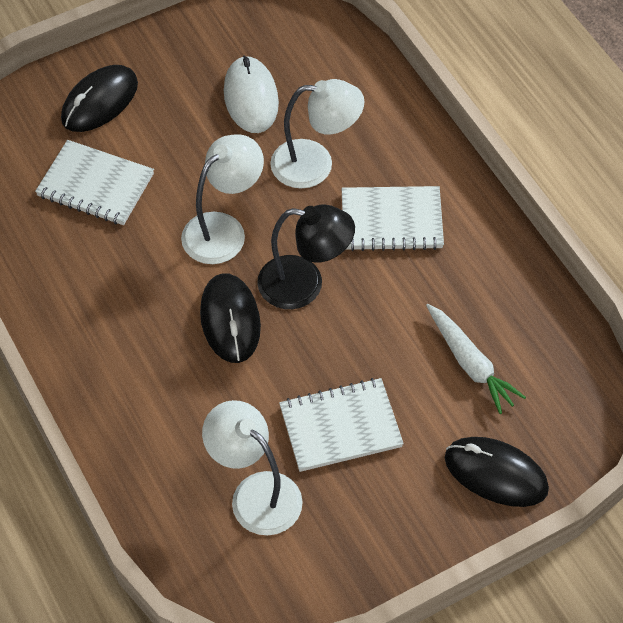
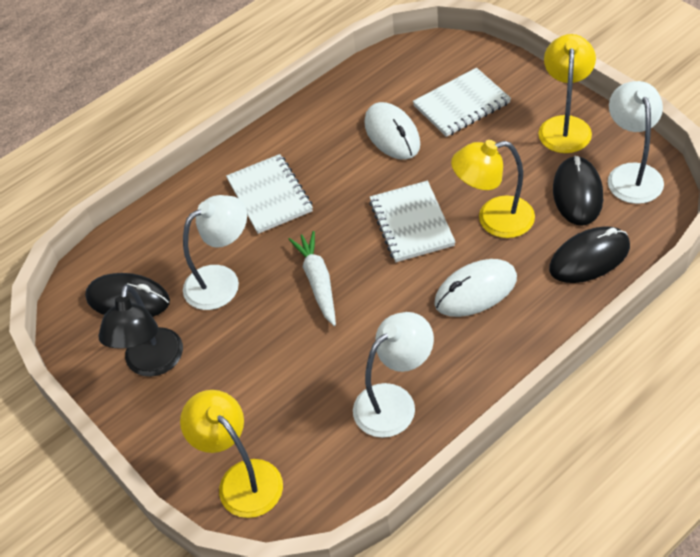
white mouse: [224,56,279,133] = 1 -> [364,102,420,160] [434,259,517,317] = 2
yellow lamp: none = 0 -> [180,390,283,518] [451,140,535,238] [538,34,596,153] = 3

